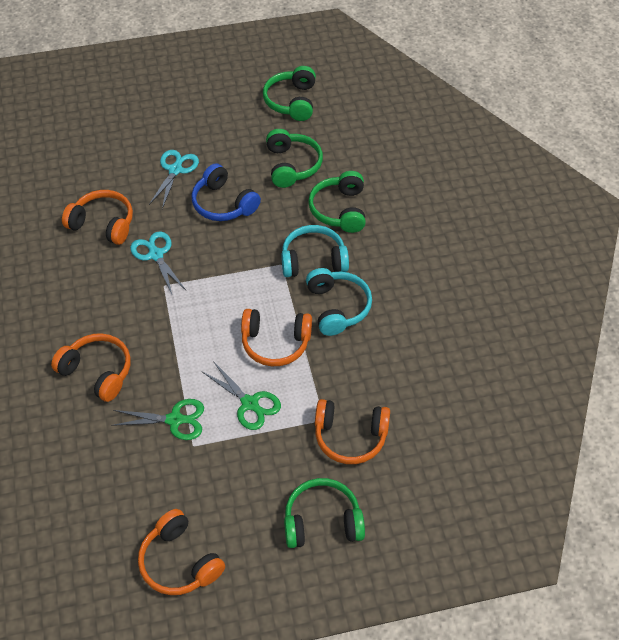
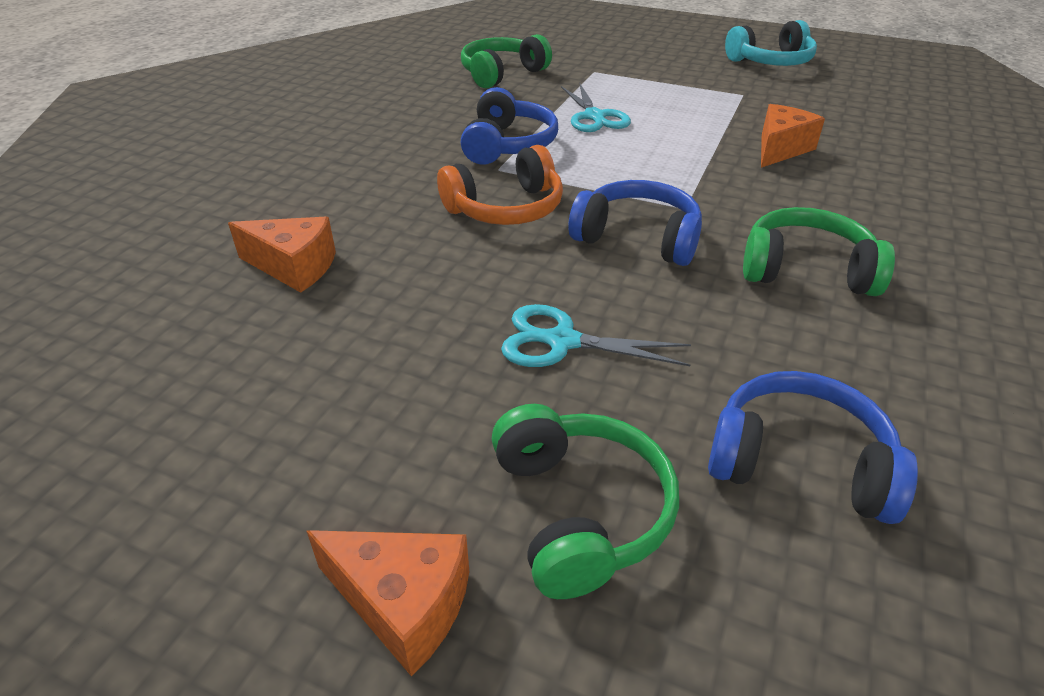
blue headphones: [191,163,261,221] = 1 -> [461,87,558,165] [569,180,702,266] [708,371,918,524] = 3
green headphones: [263,66,316,121] [266,129,323,188] [284,478,365,548] [308,171,366,233] = 4 -> [461,34,552,89] [492,404,679,599] [743,207,895,296] = 3
green scissors: [111,399,204,440] [202,361,281,430] = 2 -> none = 0
orange cheese: none = 0 -> [228,217,336,293] [306,530,469,676] [761,104,825,168] = 3
orange headphones: [51,333,131,402] [62,190,133,245] [138,509,225,595] [241,309,312,366] [315,399,390,464] = 5 -> [437,145,563,225] = 1
turquoise headphones: [281,225,349,277] [306,268,372,336] = 2 -> [725,20,817,66] = 1

